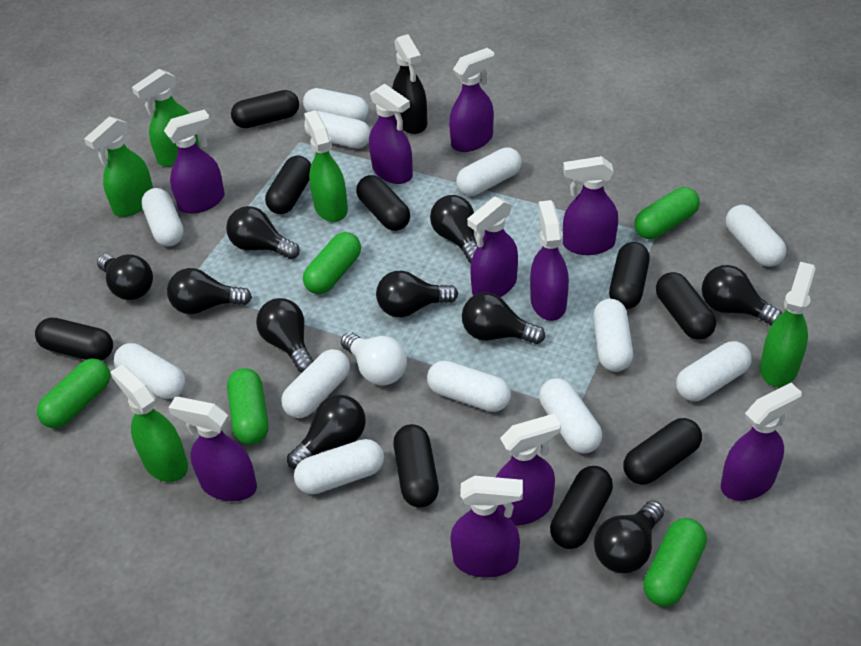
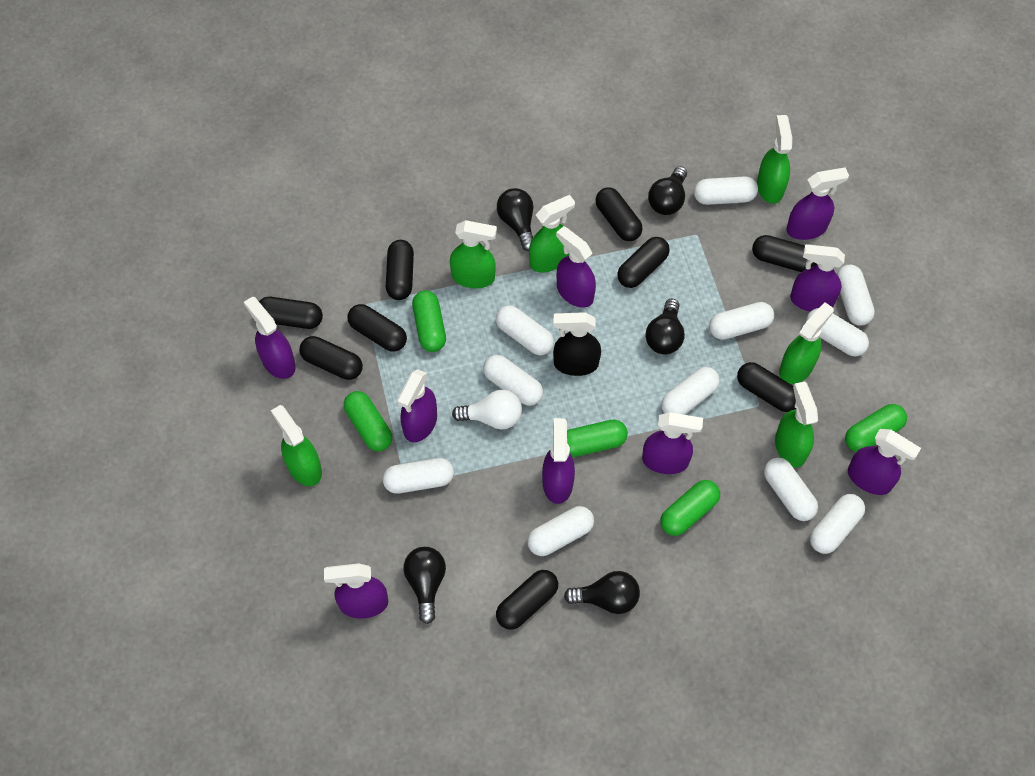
black light bulb: [97,254,153,300] [167,268,252,314] [226,206,300,259] [256,298,314,373] [287,395,366,469] [376,271,458,317] [430,195,478,263] [462,293,545,344] [594,500,664,573] [702,265,782,326] = 10 -> [404,547,446,624] [497,188,533,251] [564,571,640,614] [646,299,685,354] [648,166,687,215] = 5
green spray bottle: [84,116,153,217] [110,364,188,482] [132,69,199,167] [304,110,348,222] [760,262,816,387] = 5 -> [271,405,322,486] [450,220,497,288] [529,195,575,273] [757,115,792,204] [775,382,818,467] [779,302,834,384] = 6
purple spray bottle: [164,110,225,214] [168,397,257,501] [369,83,413,184] [449,48,494,152] [450,476,523,578] [467,197,518,297] [496,414,561,526] [530,200,569,321] [563,156,618,255] [721,383,802,501] = 10 -> [244,296,296,379] [324,563,388,618] [397,369,437,442] [542,418,575,504] [556,226,596,308] [642,412,703,474] [786,167,849,240] [790,244,845,311] [848,429,921,495] = 9
white capsule: [114,343,185,399] [141,188,184,246] [281,349,350,418] [294,439,384,495] [303,88,369,121] [304,111,371,149] [427,361,511,412] [456,147,522,196] [539,378,602,453] [593,299,633,372] [676,341,752,401] [726,205,786,267] = 12 -> [383,458,454,494] [483,355,543,406] [496,305,554,355] [527,506,594,556] [661,367,720,415] [694,176,758,205] [709,302,774,340] [764,458,818,521] [806,308,869,356] [810,494,865,554] [837,265,875,326] = 11

